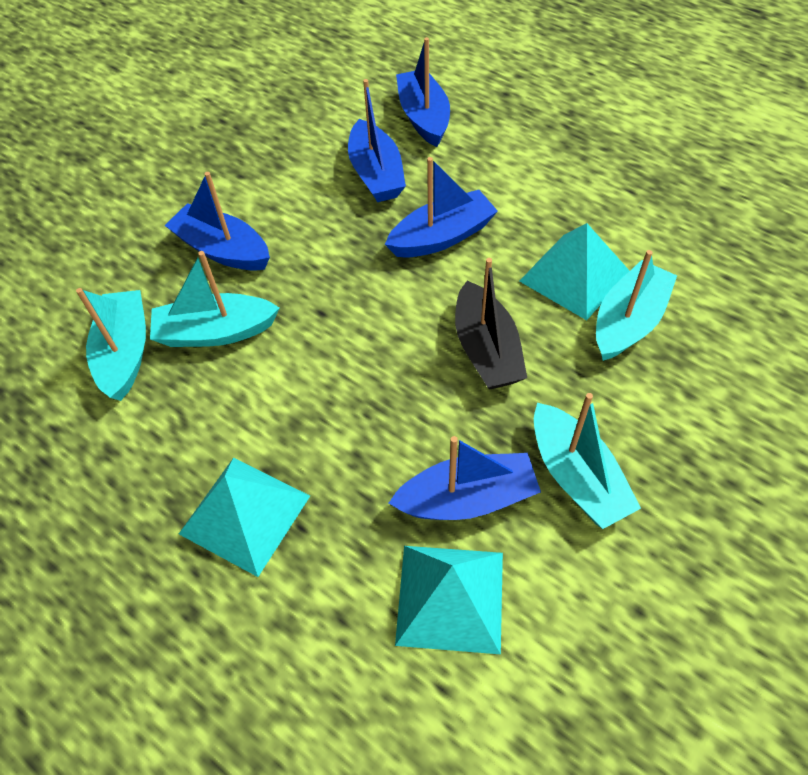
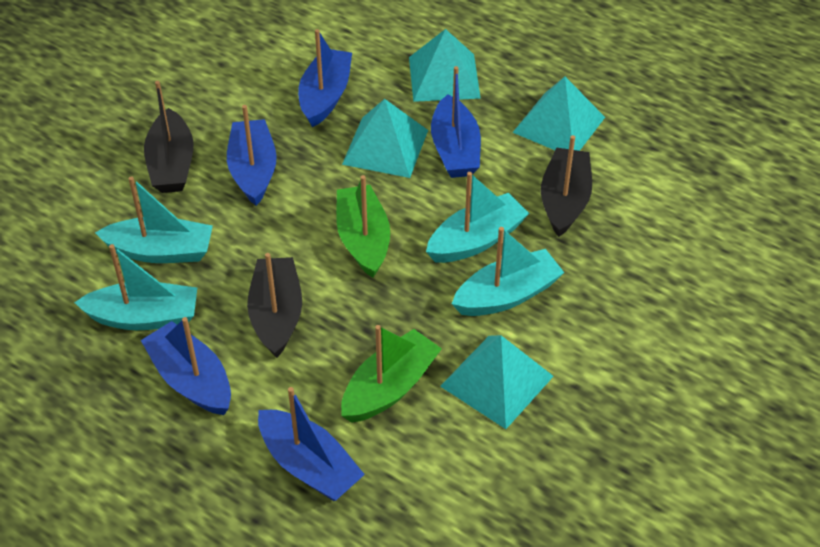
black boat: [455,258,527,390] = 1 -> [144,81,194,193] [247,253,302,358] [541,135,592,237] = 3
green boat: none = 0 -> [336,175,390,278] [341,325,442,423] = 2
turquoise pyramid: [179,458,310,577] [395,546,503,655] [519,223,630,320] = 3 -> [342,99,428,178] [409,29,481,102] [440,335,554,429] [512,77,605,151] = 4

